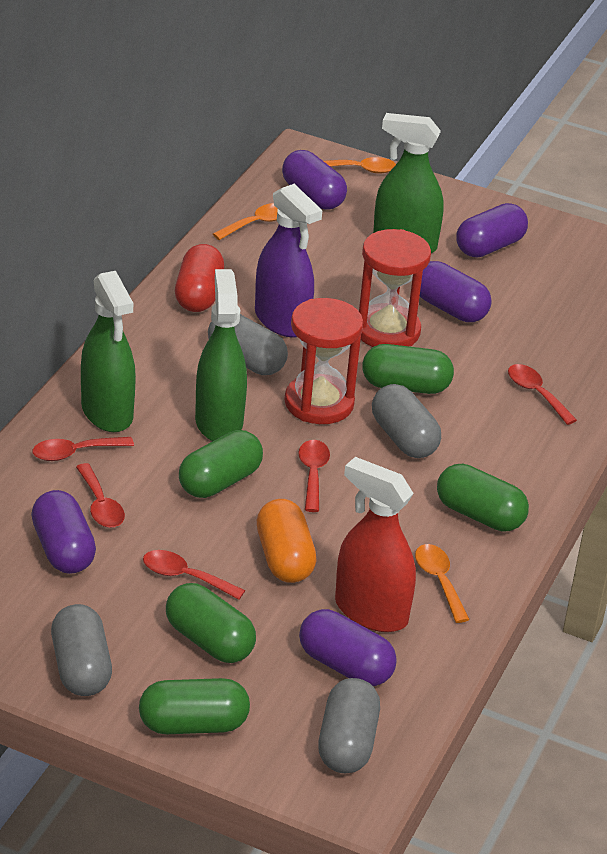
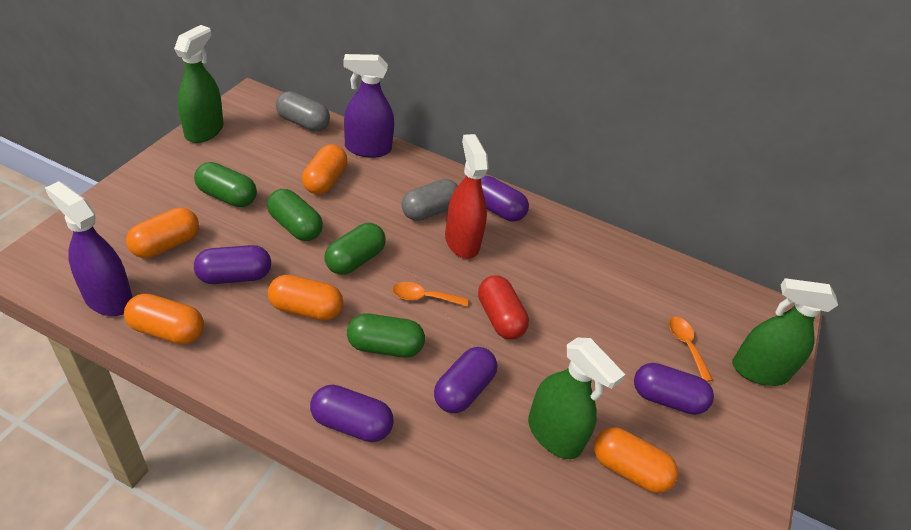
green capsule: [139,678,250,734] [166,583,256,663] [179,430,263,498] [362,344,454,394] [437,464,529,532] = 5 -> [194,162,257,207] [267,189,323,241] [324,223,386,275] [347,314,425,358] = 4
grey capsule: [51,604,112,696] [208,314,288,375] [318,678,380,773] [372,384,441,458] = 4 -> [276,91,330,131] [401,179,458,221] = 2
orange capsule: [257,499,317,583] = 1 -> [124,294,204,345] [126,207,199,258] [268,275,343,321] [302,144,347,195] [594,427,678,493] = 5
orange spoon: [213,203,278,240] [324,157,396,174] [415,544,470,623] = 3 -> [392,282,468,306] [669,317,713,382] = 2
purple spray bottle: [255,184,322,338] = 1 -> [45,181,133,316] [344,54,394,158] = 2
red hourglass: [284,298,363,424] [359,229,431,347] = 2 -> none = 0
red spoon: [32,437,134,461] [76,463,125,528] [143,550,245,600] [298,440,330,512] [508,364,577,425] = 5 -> none = 0

